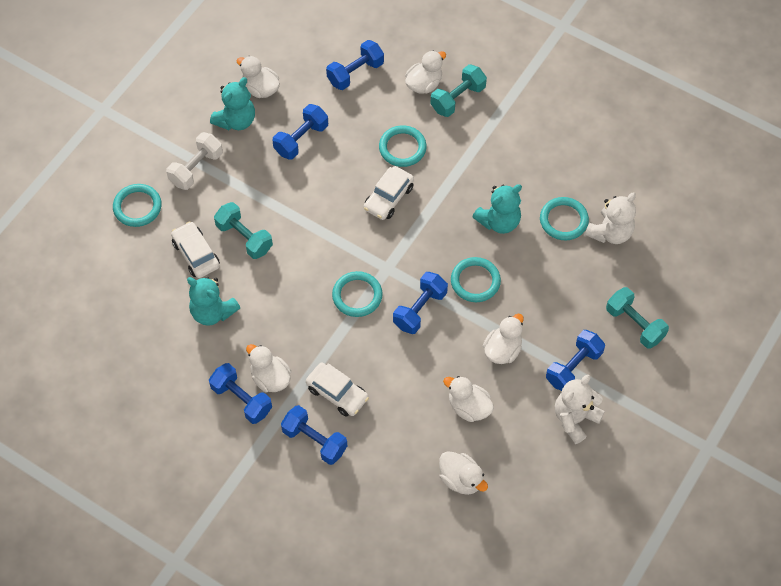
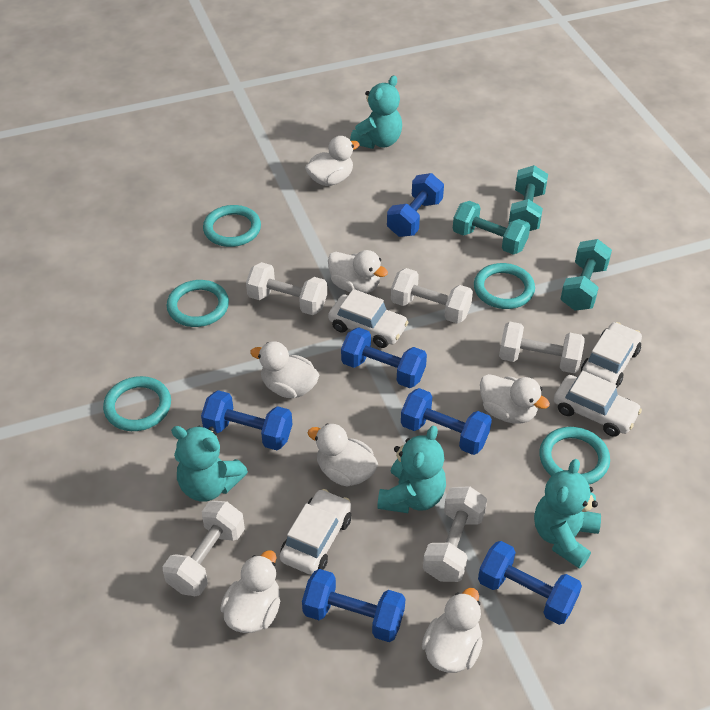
turquoise teddy bear: [187,277,240,326] [210,77,255,130] [472,184,522,234] = 3 -> [171,426,248,502] [350,75,402,149] [377,425,446,513] [534,459,601,569] = 4
white car: [171,221,220,278] [306,363,369,417] [364,166,414,220] = 3 -> [280,489,351,575] [328,289,409,348] [554,371,642,437] [581,322,642,388] = 4
white duck: [236,56,280,98] [246,344,291,392] [405,51,446,94] [439,451,488,495] [443,376,494,422] [483,314,524,364] = 6 -> [220,550,280,633] [250,341,319,398] [305,136,360,186] [308,424,378,487] [328,250,388,293] [422,588,483,673] [480,374,550,423] = 7
white dumbbell: [166,132,223,190] = 1 -> [163,501,245,596] [246,262,327,315] [391,268,473,324] [423,486,487,582] [499,322,585,373] = 5
white teddy bear: [555,375,605,444] [585,193,636,244] = 2 -> none = 0

